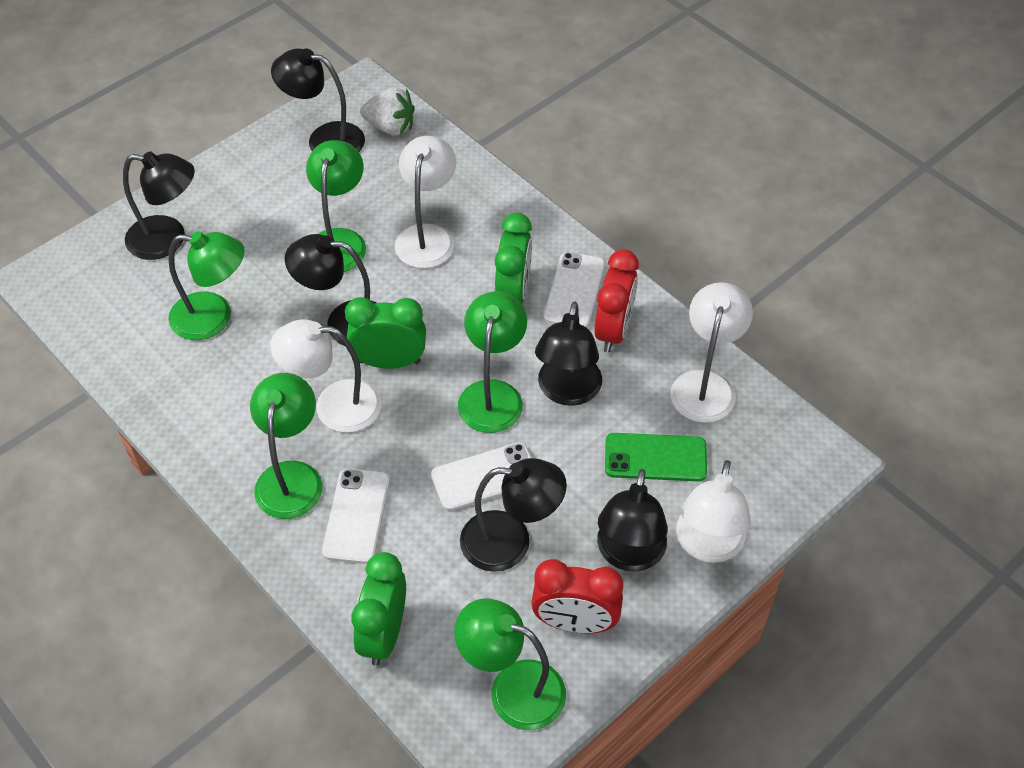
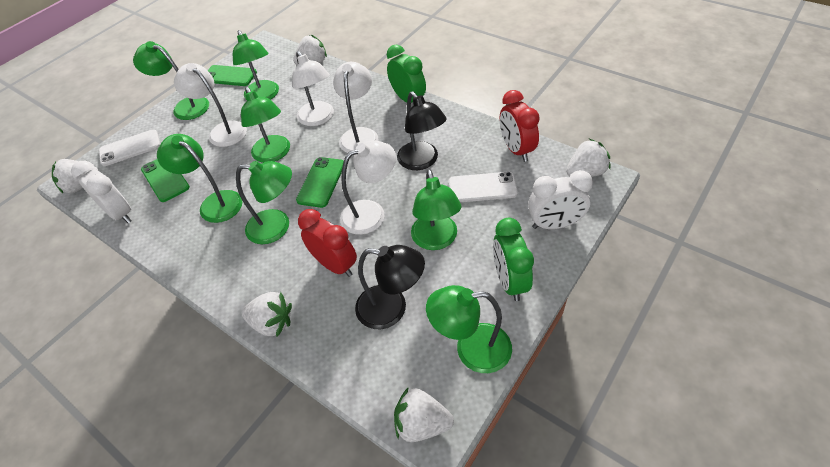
black lamp: [123,152,195,260] [271,48,365,152] [285,234,376,346] [460,458,567,572] [535,302,602,406] [597,469,668,572] = 6 -> [355,245,425,329] [397,91,446,170] = 2
green clock: [345,297,426,369] [352,552,406,666] [495,213,532,304] = 3 -> [387,45,426,103] [493,218,534,301] = 2
green lamp: [168,231,245,340] [250,373,323,519] [306,140,366,272] [454,599,566,730] [458,291,527,433] = 5 -> [133,41,209,120] [157,134,243,223] [233,30,279,100] [236,161,292,244] [241,87,290,163] [411,169,462,250] [426,285,512,373] = 7
green phone: [605,433,707,482] = 1 -> [141,159,190,202] [208,65,257,86] [296,157,344,208] = 3
white clock: none = 0 -> [71,161,131,223] [528,170,593,229] = 2
white phone: [322,468,390,564] [431,442,532,511] [543,252,605,328] = 3 -> [99,130,160,166] [449,172,518,202] = 2
white strawberry: [360,88,415,135] = 1 -> [52,159,99,193] [242,292,292,337] [293,35,327,65] [394,387,454,442] [566,139,610,177] = 5

